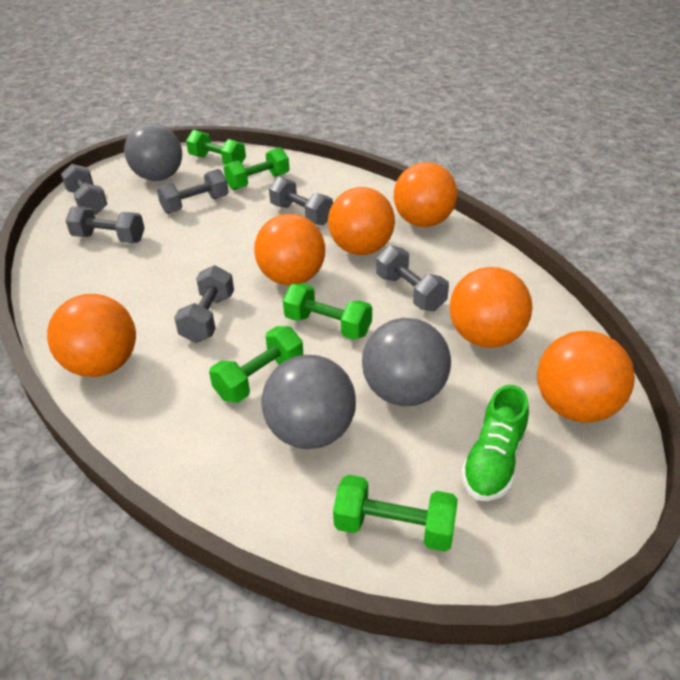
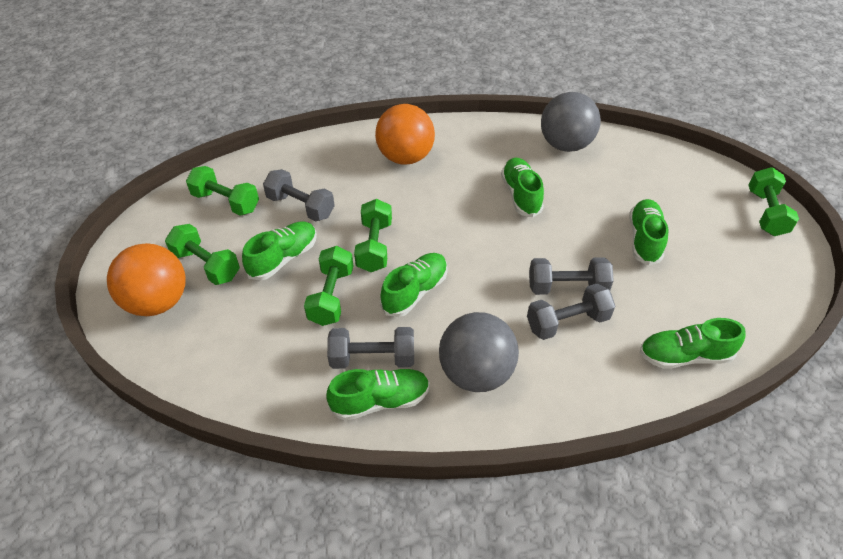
green shoe: [461,385,529,501] = 1 -> [242,222,317,281] [326,369,430,421] [380,253,448,317] [501,158,544,217] [629,199,669,266] [640,318,746,369] = 6
grey ball: [124,123,182,181] [261,355,356,449] [362,318,451,406] = 3 -> [439,312,519,392] [541,92,601,152] = 2
grey dumbbell: [61,164,107,215] [65,206,145,243] [157,169,229,214] [174,265,234,343] [269,177,333,225] [376,245,449,311] = 6 -> [263,169,335,221] [327,327,414,369] [527,283,615,340] [529,257,614,295] = 4
orange ball: [47,294,136,377] [254,214,325,286] [328,187,395,255] [394,162,457,227] [450,267,532,348] [537,331,635,423] = 6 -> [107,243,186,316] [375,104,435,165] = 2

